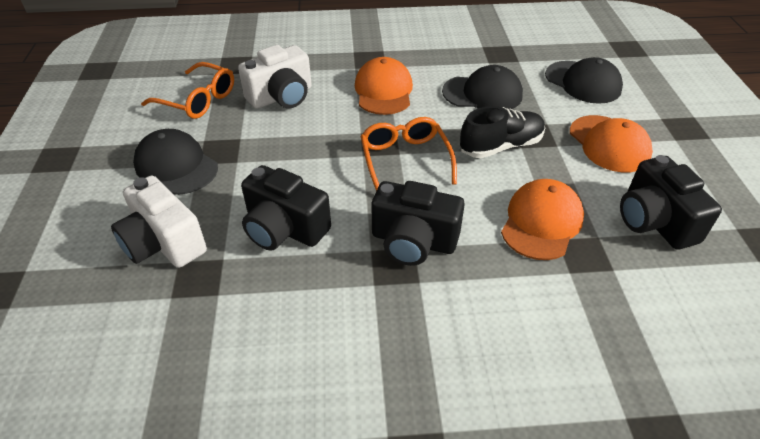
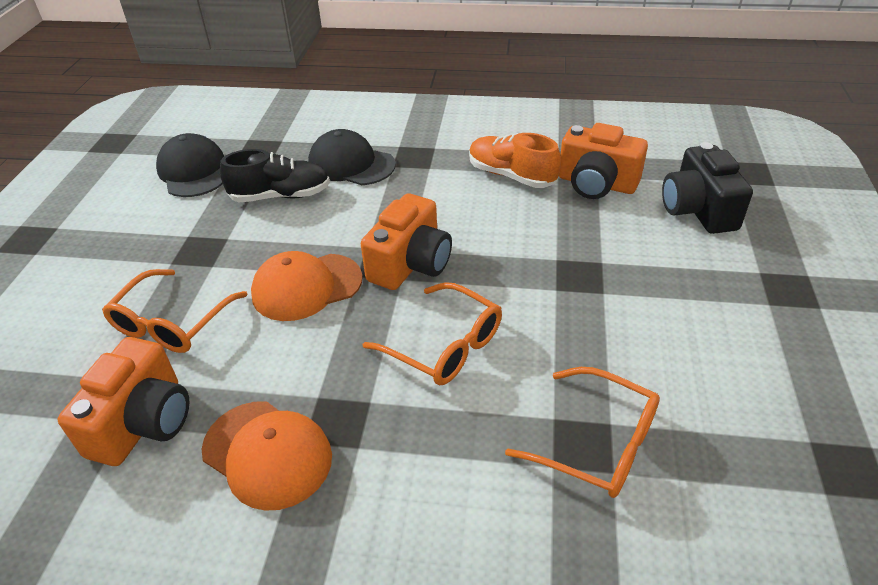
black camera: [241,165,331,251] [372,181,465,266] [620,155,722,250] = 3 -> [662,142,753,234] = 1
black cap: [133,129,218,195] [442,65,523,109] [545,57,623,104] = 3 -> [156,133,224,197] [308,129,396,185] = 2
orange camera: none = 0 -> [58,337,189,466] [361,193,452,290] [559,123,648,199] = 3
orange cap: [355,57,413,115] [501,179,584,260] [570,115,653,172] = 3 -> [202,401,332,511] [251,251,363,321] = 2
orange glasses: [141,62,234,119] [361,117,457,191] = 2 -> [102,269,248,353] [363,282,502,385] [505,367,660,498] = 3
orange shoe: none = 0 -> [469,133,561,188] = 1
white camera: [111,175,207,268] [238,45,312,109] = 2 -> none = 0

